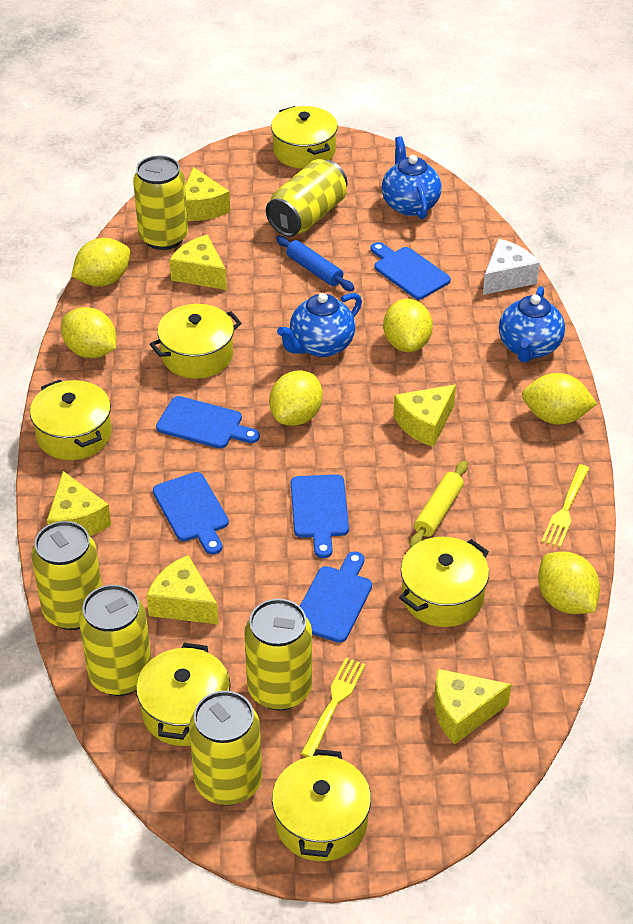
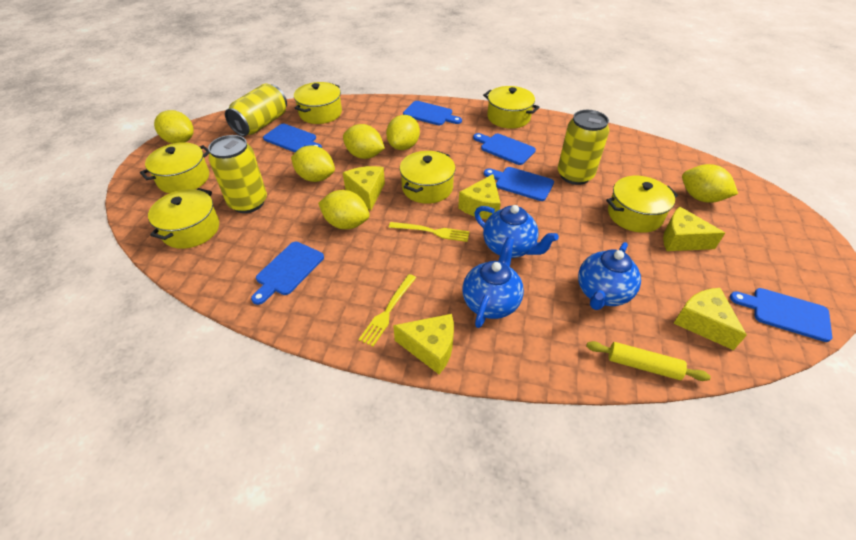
blue cutting board: [153,472,229,555] [156,396,260,449] [291,474,349,558] [300,551,372,643] [371,242,451,300] = 5 -> [251,242,324,305] [263,124,322,152] [403,101,462,125] [473,133,536,165] [484,167,554,201] [730,288,832,342] = 6
blue rolling pin: [276,236,355,291] = 1 -> none = 0
white cheese: [483,239,540,295] = 1 -> none = 0
yellow can: [31,521,102,630] [79,585,151,696] [133,156,188,250] [189,691,262,805] [244,599,312,711] [266,159,347,237] = 6 -> [208,135,267,213] [225,83,287,136] [558,110,609,185] = 3
yellow cheese: [47,471,111,536] [146,555,219,625] [169,235,227,290] [185,167,230,221] [393,385,456,447] [434,669,511,745] = 6 -> [343,166,385,211] [393,314,454,374] [458,174,501,219] [663,207,725,251] [673,288,747,350] = 5

